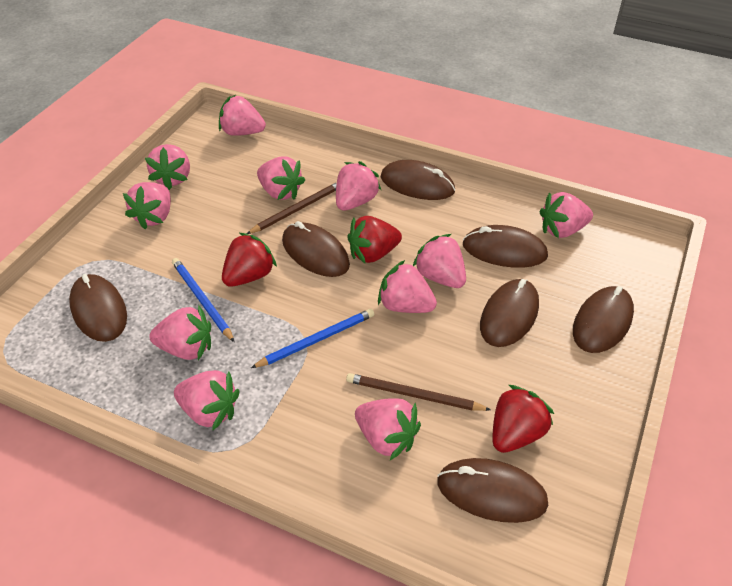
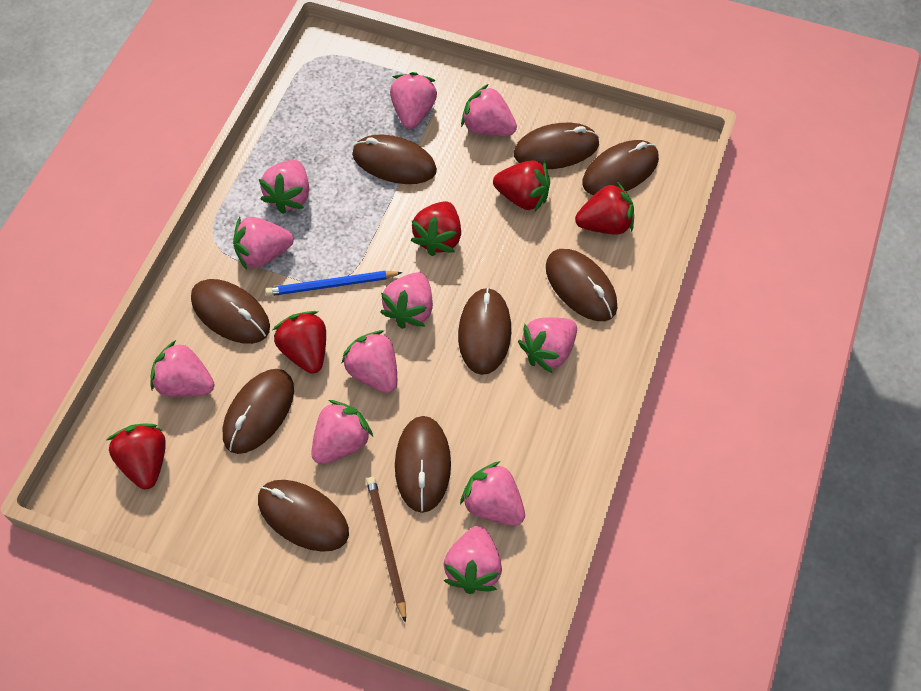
blue pencil: [172,258,234,342] [251,309,374,368] = 2 -> [265,271,403,296] = 1
brown mouse: [69,274,127,342] [282,221,350,277] [381,160,455,200] [437,458,548,523] [463,225,548,268] [480,279,539,347] [573,286,634,353] = 7 -> [191,279,270,344] [223,369,294,454] [258,480,349,552] [352,135,437,184] [395,416,451,513] [458,287,511,375] [514,123,600,169] [546,249,617,321] [582,140,659,195] = 9
brown pencil: [247,182,337,234] [346,373,491,411] = 2 -> [366,477,406,623] = 1
red strawberry: [222,233,277,287] [347,216,402,264] [492,385,554,453] = 3 -> [107,423,166,489] [273,311,326,374] [410,201,461,256] [493,160,550,213] [575,181,634,235] = 5

